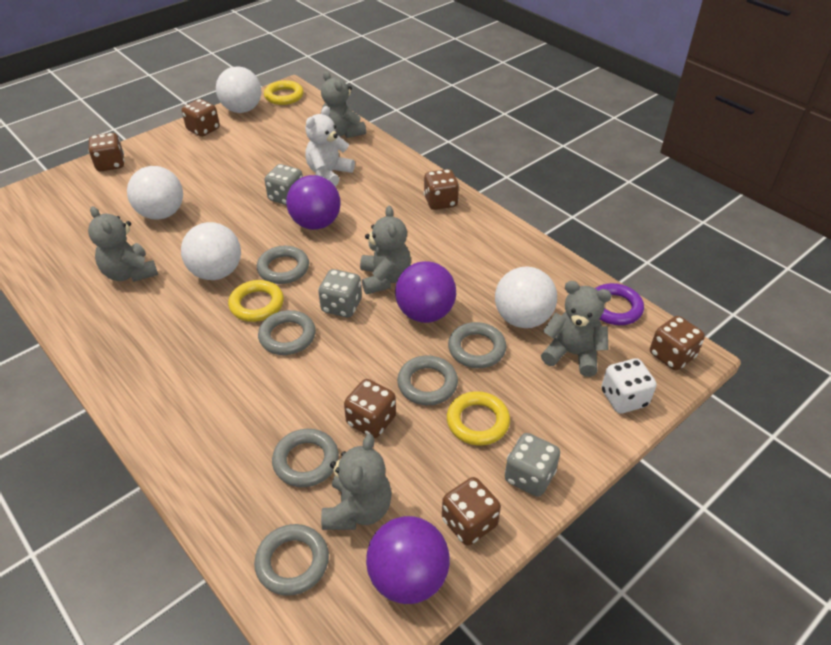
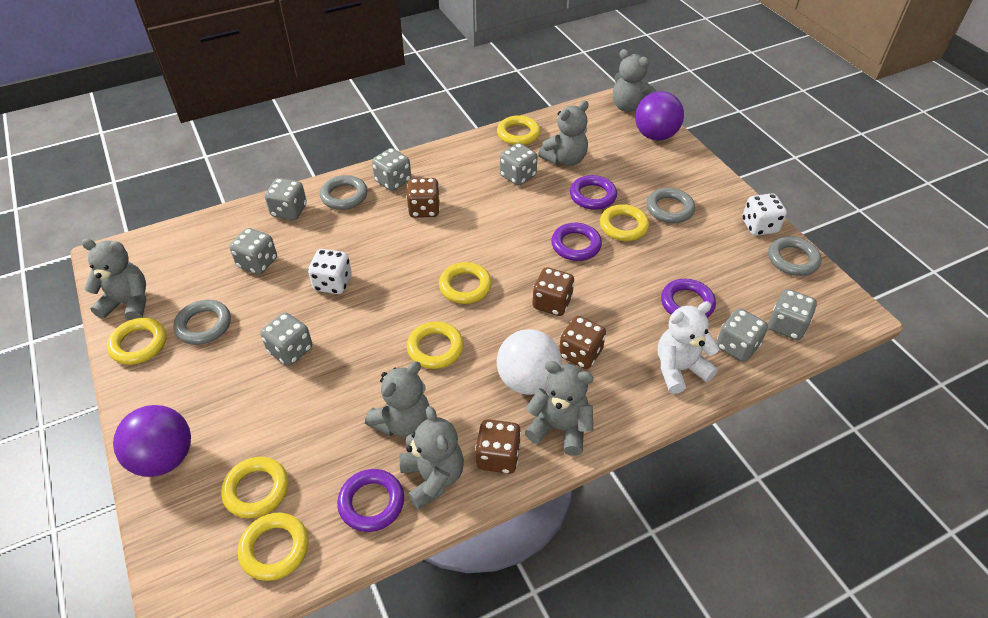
brown dice: [88,133,125,171] [182,99,220,137] [344,379,396,438] [424,169,459,210] [442,477,501,546] [650,316,705,370] = 6 -> [406,178,440,218] [475,419,521,474] [532,267,574,316] [559,316,606,369] = 4
grey dice: [265,164,303,205] [318,269,362,317] [505,433,560,497] = 3 -> [229,228,277,275] [261,312,312,366] [265,178,307,220] [372,148,411,191] [500,143,537,186] [716,309,768,362] [768,289,817,340] = 7
grey ring: [254,524,329,596] [257,246,309,284] [258,310,316,355] [272,429,339,487] [397,355,458,405] [448,322,506,368] = 6 -> [173,299,231,345] [320,175,367,210] [646,188,695,223] [768,236,821,276] = 4
grey teddy bear: [88,206,158,282] [321,71,366,138] [321,434,392,530] [360,206,411,294] [541,281,612,377] = 5 -> [81,239,146,321] [365,361,429,438] [400,406,464,510] [525,361,594,456] [538,101,589,166] [613,49,656,112] = 6
purple ball: [286,175,341,230] [366,516,450,604] [395,261,456,323] = 3 -> [113,405,191,477] [635,91,684,141] = 2
purple ring: [595,283,644,325] = 1 -> [337,469,404,532] [551,223,602,261] [570,175,617,210] [661,279,716,318] = 4
white ball: [127,166,183,220] [181,222,241,280] [216,66,261,113] [495,266,557,328] = 4 -> [497,329,562,395] = 1
white dice: [601,358,657,413] = 1 -> [308,249,352,294] [742,193,787,236] = 2
yellow ring: [228,280,284,322] [264,80,304,105] [447,391,510,446] = 3 -> [107,318,167,365] [221,457,289,518] [238,512,309,581] [407,322,464,369] [439,262,492,304] [497,115,540,145] [600,204,649,241] = 7

